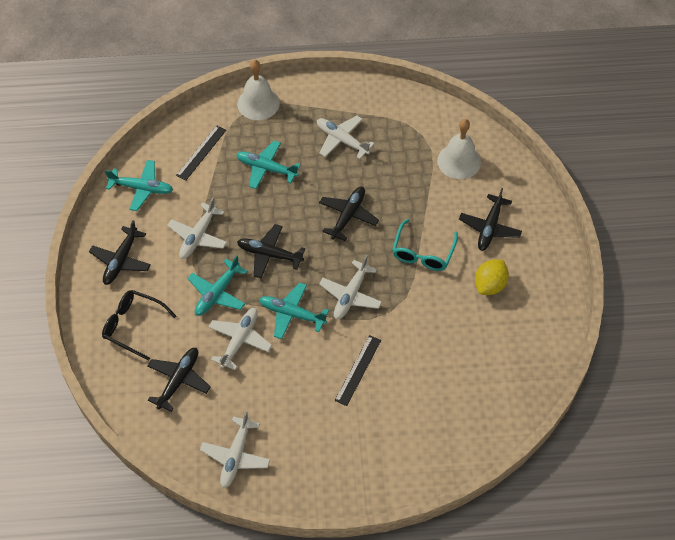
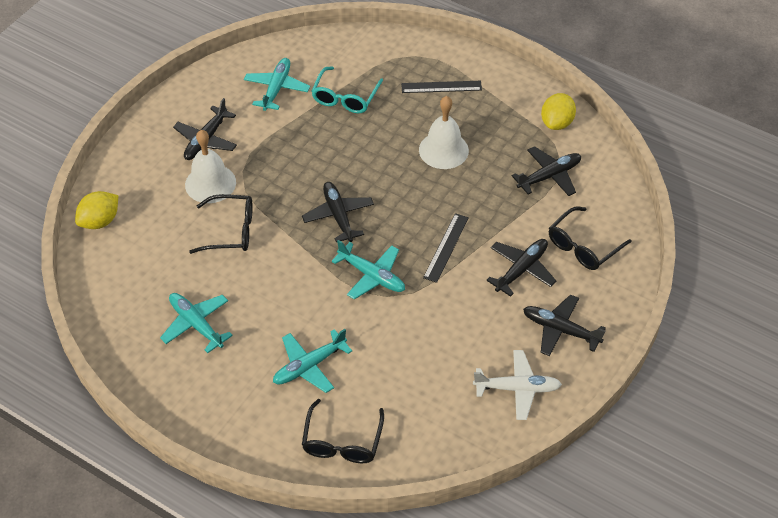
black glasses: [102,290,176,361] = 1 -> [189,194,253,254] [302,399,384,463] [549,207,631,270] = 3
white plane: [167,197,227,259] [200,411,270,488] [209,308,272,370] [317,115,375,159] [319,255,382,319] = 5 -> [473,350,562,420] = 1
yellow lemon: [475,260,509,295] = 1 -> [75,191,118,229] [541,93,576,130] = 2

